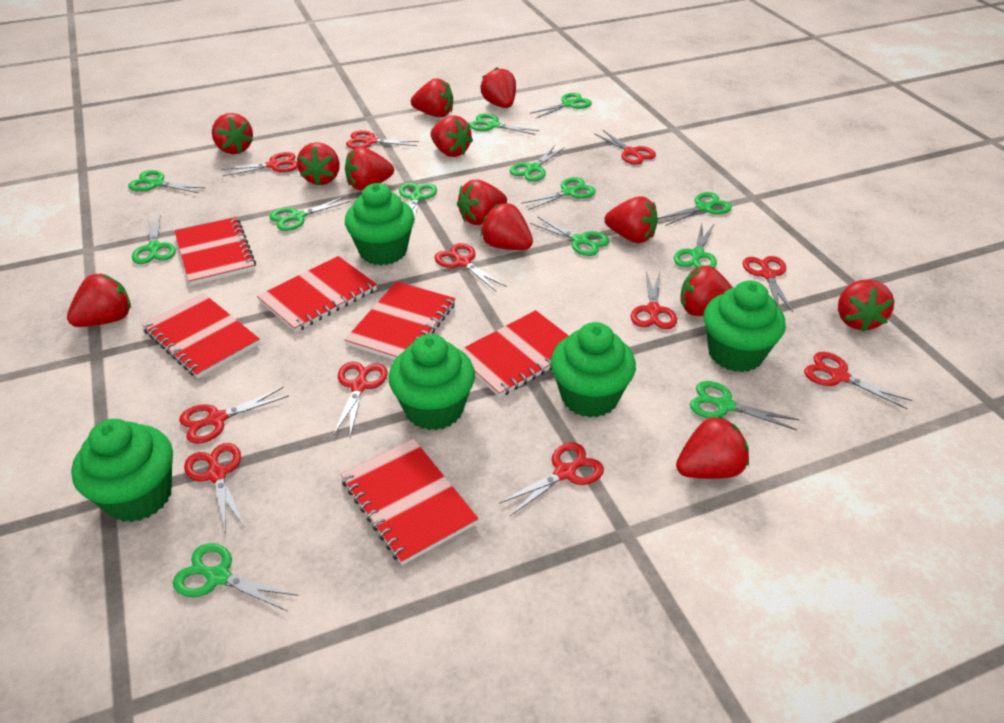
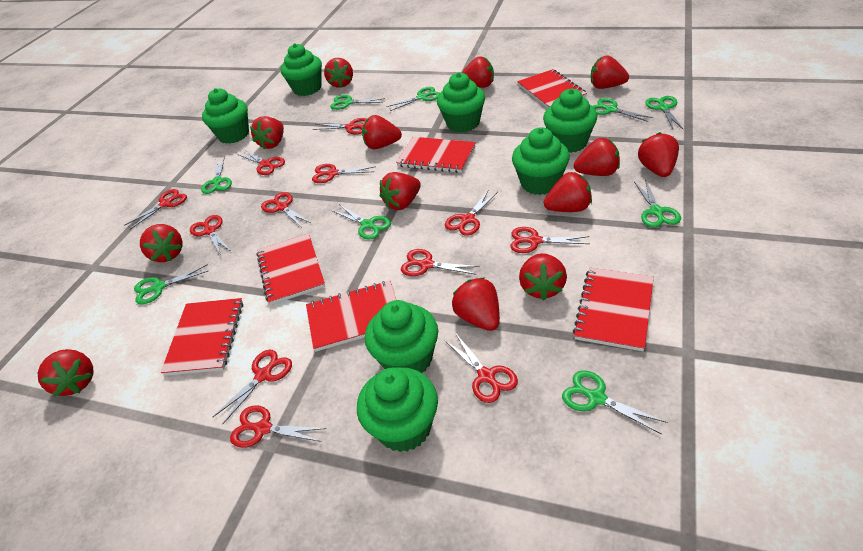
green cupcake: [71,419,173,522] [345,183,414,266] [389,334,475,430] [551,322,636,418] [704,281,786,372] = 5 -> [202,88,249,144] [281,43,322,96] [357,367,438,452] [365,300,438,373] [437,72,485,132] [512,127,570,195] [543,89,597,153] = 7
green scissors: [128,170,206,193] [132,216,176,264] [173,543,299,611] [269,196,350,231] [399,182,437,226] [469,114,539,135] [510,146,565,181] [521,177,596,210] [529,93,592,118] [530,216,610,256] [658,192,732,226] [674,223,717,268] [690,381,800,430] = 13 -> [134,265,209,304] [201,157,232,194] [330,95,385,110] [331,204,391,240] [386,87,440,111] [562,370,668,434] [593,98,653,122] [634,179,681,228] [645,96,683,129] = 9
red scissors: [179,387,289,444] [184,443,244,533] [221,152,297,176] [333,362,388,436] [346,130,419,149] [435,243,507,291] [498,443,604,516] [595,130,656,165] [631,272,677,329] [742,256,793,312] [804,352,912,409] = 11 -> [124,189,187,229] [190,215,231,255] [213,350,292,424] [230,406,326,448] [237,149,285,175] [261,192,311,227] [312,164,376,183] [313,118,367,135] [401,249,480,276] [444,334,518,403] [445,190,498,236] [510,227,589,253] = 12

